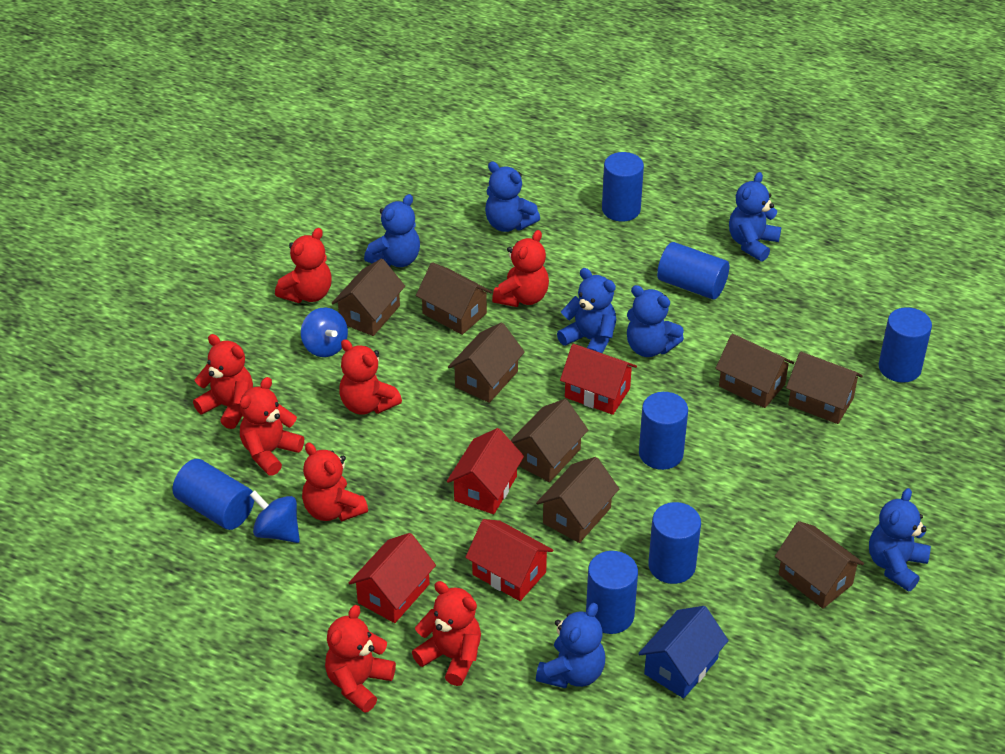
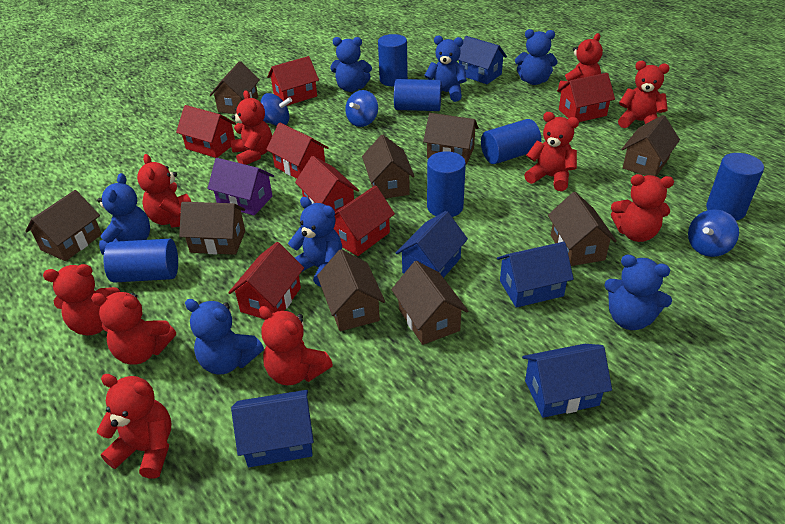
blue cylinder: [172,459,254,530] [586,551,638,634] [602,152,644,222] [639,392,688,470] [648,502,701,584] [657,242,729,299] [879,307,932,383] = 7 -> [103,239,178,283] [378,34,408,86] [394,79,441,111] [427,151,466,217] [481,119,541,164] [706,153,764,220] = 6
blue house: [638,606,729,698] = 1 -> [231,390,314,467] [396,211,468,278] [458,36,507,84] [497,242,574,308] [522,344,612,418] = 5
blue spinning top: [250,490,300,543] [301,308,348,357] = 2 -> [261,93,292,126] [345,90,378,127] [688,209,739,257] = 3
brown house: [332,258,405,336] [416,262,492,335] [448,323,525,403] [510,399,588,482] [536,457,619,543] [715,334,794,408] [775,521,864,609] [786,352,863,424] = 8 -> [25,190,102,261] [179,202,245,255] [209,61,260,114] [317,249,385,331] [362,135,415,198] [391,261,468,345] [423,113,479,165] [548,192,617,266] [621,115,680,176] = 9
purple house: none = 0 -> [207,158,274,216] = 1
red house: [349,533,436,623] [447,428,524,514] [465,519,553,601] [560,344,637,415] = 4 -> [176,105,237,158] [228,242,304,319] [266,123,329,179] [267,56,319,106] [295,156,359,216] [334,185,395,256] [557,73,615,122] = 7
red teddy bear: [193,334,253,429] [240,377,304,476] [275,228,332,303] [302,442,368,521] [325,605,396,713] [339,339,402,415] [412,581,481,686] [492,230,549,307] = 8 -> [43,264,120,335] [91,292,176,364] [97,374,171,479] [137,154,191,228] [231,90,272,165] [259,306,333,385] [524,112,579,191] [558,33,603,92] [611,174,674,242] [618,61,670,128] = 10

